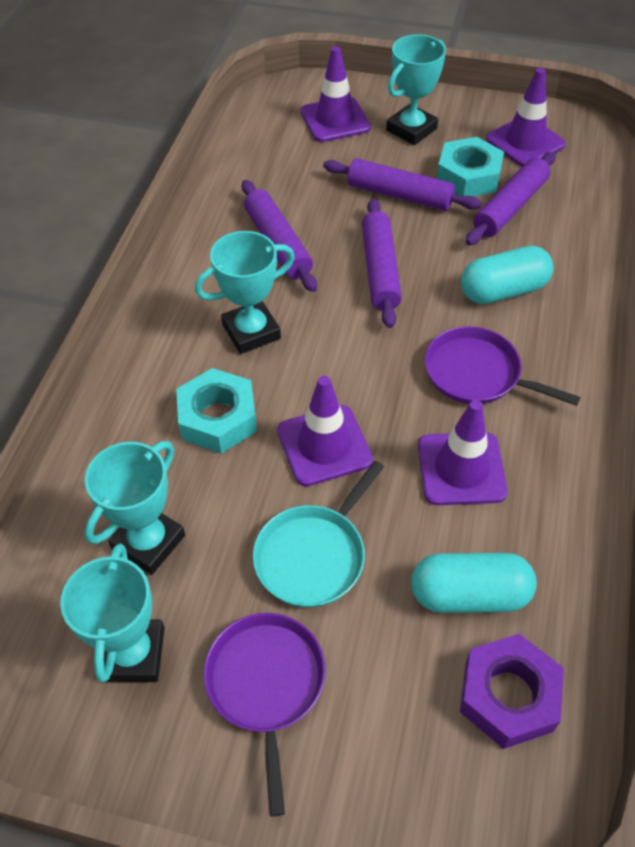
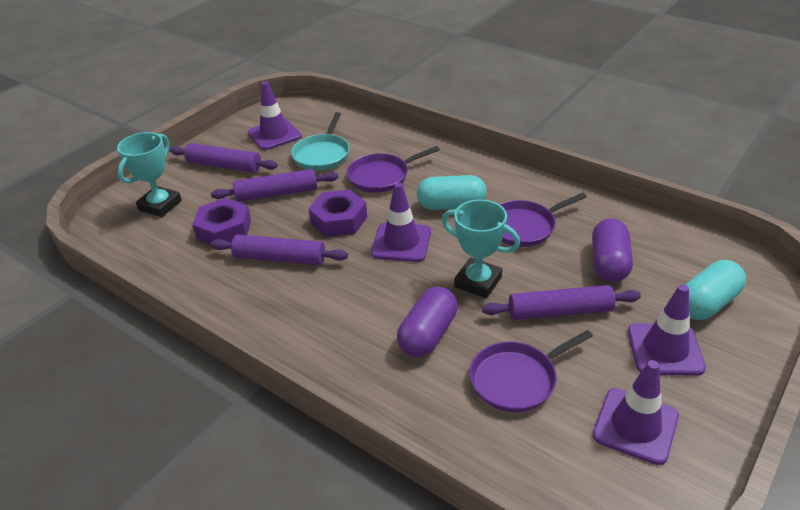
purple capsule: none = 0 -> [397,287,457,357] [592,218,633,282] = 2
purple nut: [460,634,564,749] = 1 -> [192,198,251,244] [308,189,367,237] = 2
purple pan: [204,613,326,817] [425,326,581,406] = 2 -> [347,146,440,193] [469,330,593,412] [499,193,587,247] = 3
turquoise nut: [176,368,257,454] [437,137,504,196] = 2 -> none = 0
turquoise trophy: [60,544,165,682] [85,441,185,575] [195,231,295,354] [386,34,446,145] = 4 -> [117,132,182,217] [442,199,520,298] = 2

